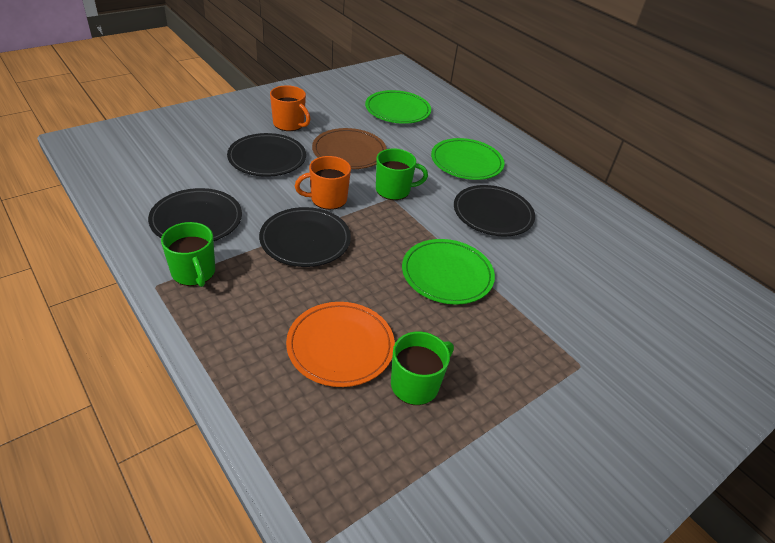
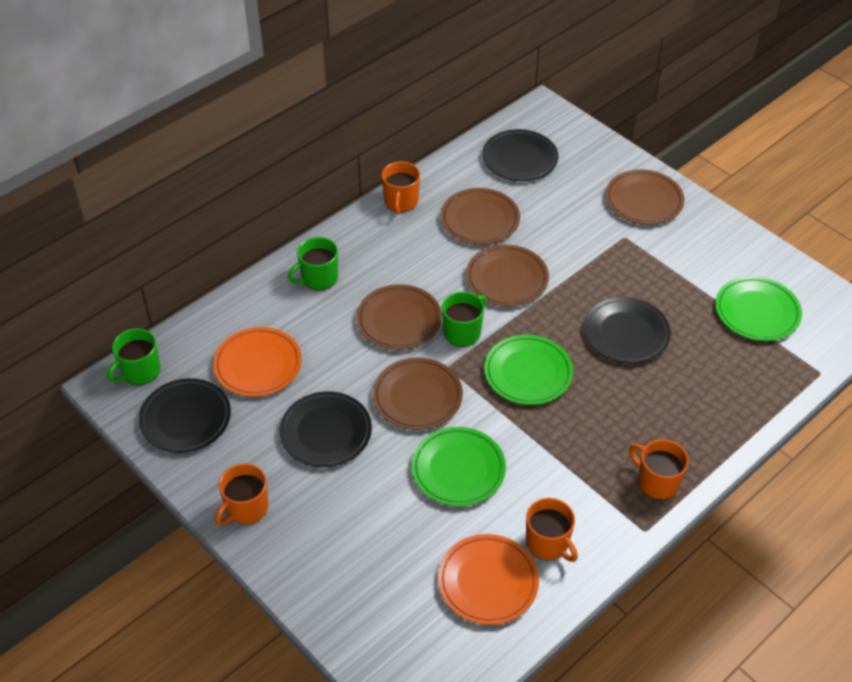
brown plate: [312,128,387,169] = 1 -> [356,284,442,350] [373,358,463,430] [440,188,520,245] [466,245,549,307] [605,169,684,225] = 5
orange mug: [270,85,310,131] [295,156,351,210] = 2 -> [215,463,268,525] [382,162,420,214] [526,498,578,562] [629,439,689,500] = 4
orange plate: [286,302,395,387] = 1 -> [213,327,302,397] [438,534,539,625] = 2

